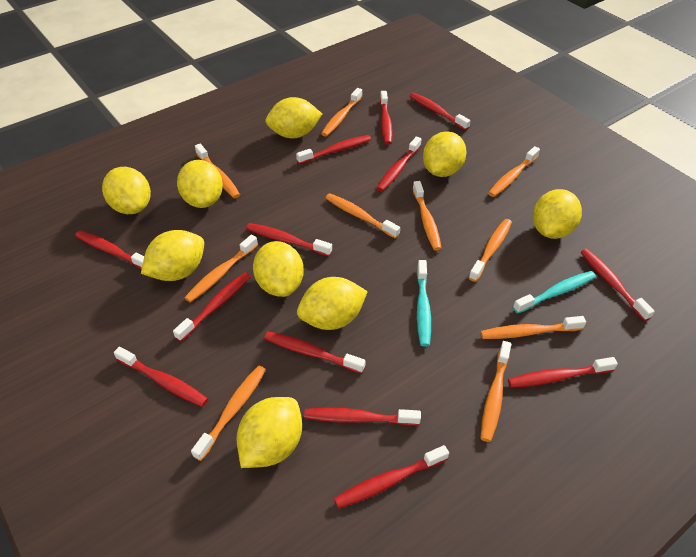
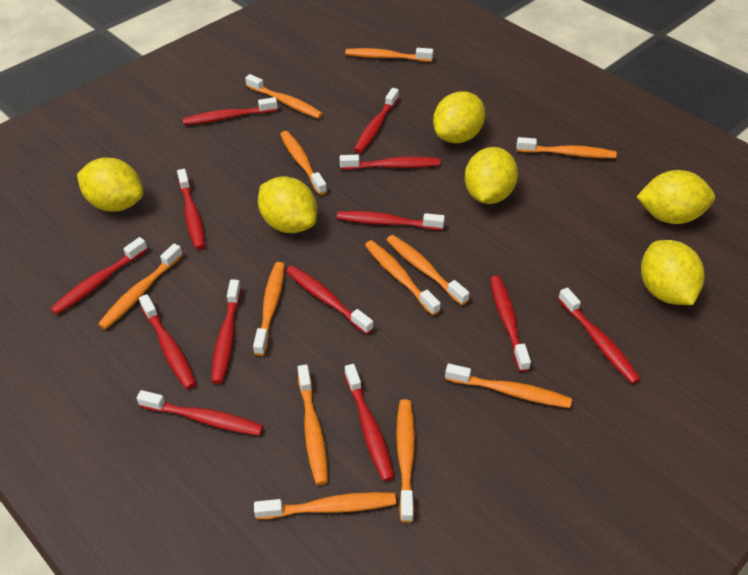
orange toothbrush: [185,234,258,303] [191,365,266,461] [195,144,240,198] [321,88,362,137] [326,194,400,239] [413,181,442,251] [469,219,512,282] [480,316,586,339] [480,341,511,442] [488,146,540,197] = 10 -> [98,243,183,329] [245,74,323,119] [253,262,285,356] [254,492,396,519] [280,131,327,195] [298,364,328,485] [345,48,433,62] [365,240,441,315] [387,235,470,305] [396,399,415,523] [445,364,572,408] [516,137,617,158] = 12
turquoise toothbrush: [417,260,431,347] [513,271,596,314] = 2 -> none = 0
yellow lemon: [102,167,151,214] [141,230,204,281] [177,160,223,208] [237,397,302,468] [253,241,304,297] [265,97,322,139] [297,277,368,330] [423,131,466,177] [533,189,582,239] = 9 -> [77,158,143,212] [258,176,317,233] [433,91,486,143] [465,147,518,204] [637,170,715,224] [641,240,705,305] = 6

